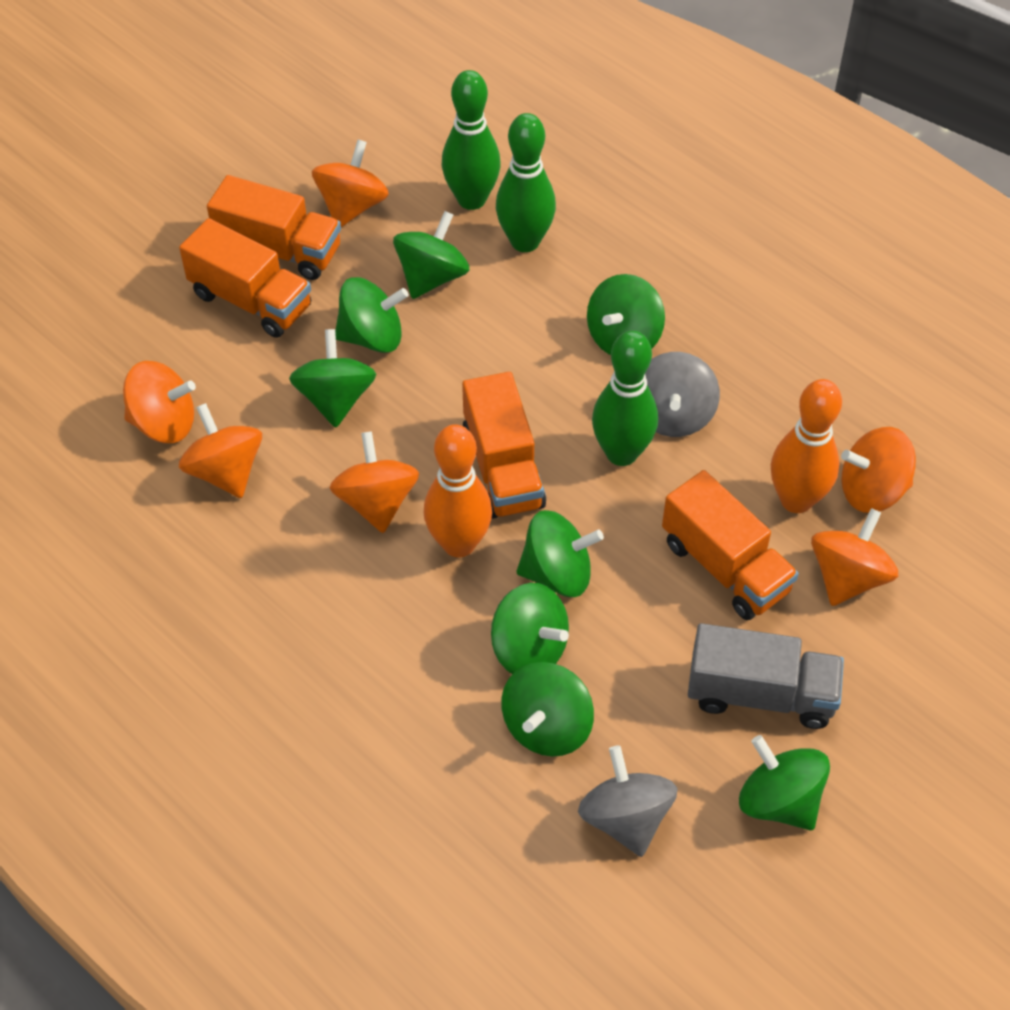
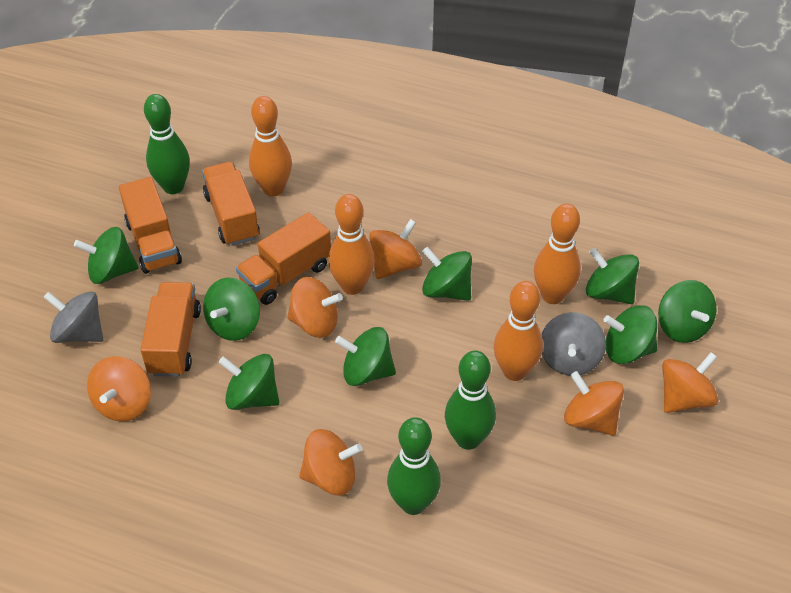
grey truck: [688,623,844,729] = 1 -> none = 0
orange bowling pin: [424,424,492,558] [771,379,842,513] = 2 -> [249,96,292,197] [328,194,375,295] [494,281,543,381] [534,204,581,304] = 4

